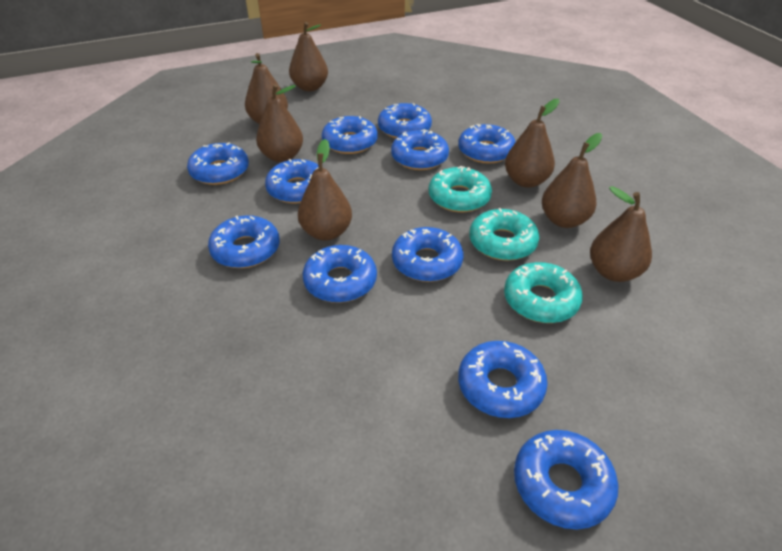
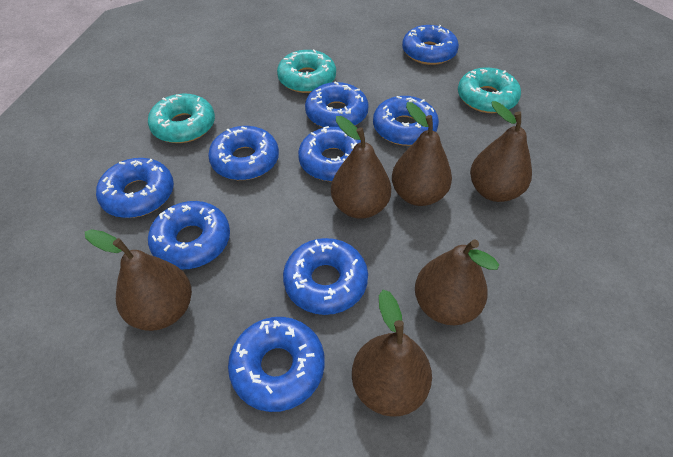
blue donut: [187,142,249,185] [208,215,280,268] [265,159,319,204] [303,245,377,303] [322,116,378,154] [378,103,432,138] [391,129,449,170] [392,227,463,282] [458,124,516,164] [458,341,548,418] [514,430,619,530] = 11 -> [96,158,174,218] [148,201,230,269] [208,126,279,180] [228,317,325,412] [283,238,368,315] [298,126,361,182] [305,82,369,127] [373,96,439,146] [402,25,459,65] = 9
brown pear: [245,53,288,124] [256,84,303,162] [289,22,328,91] [298,139,352,241] [505,99,560,188] [542,133,602,228] [590,186,652,282] = 7 -> [85,229,192,331] [331,116,391,219] [352,290,432,417] [392,102,452,206] [415,240,499,325] [470,101,532,202] = 6

